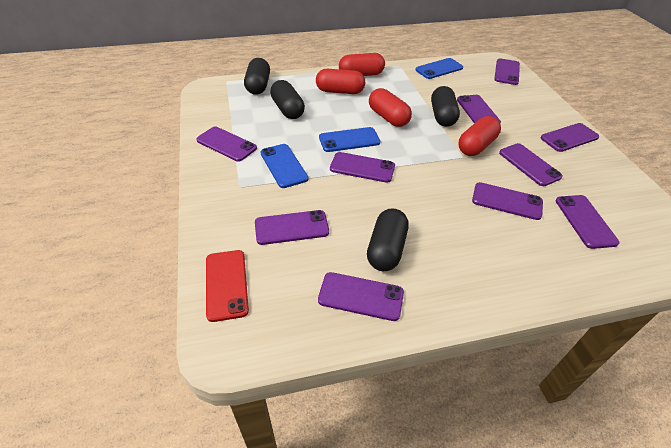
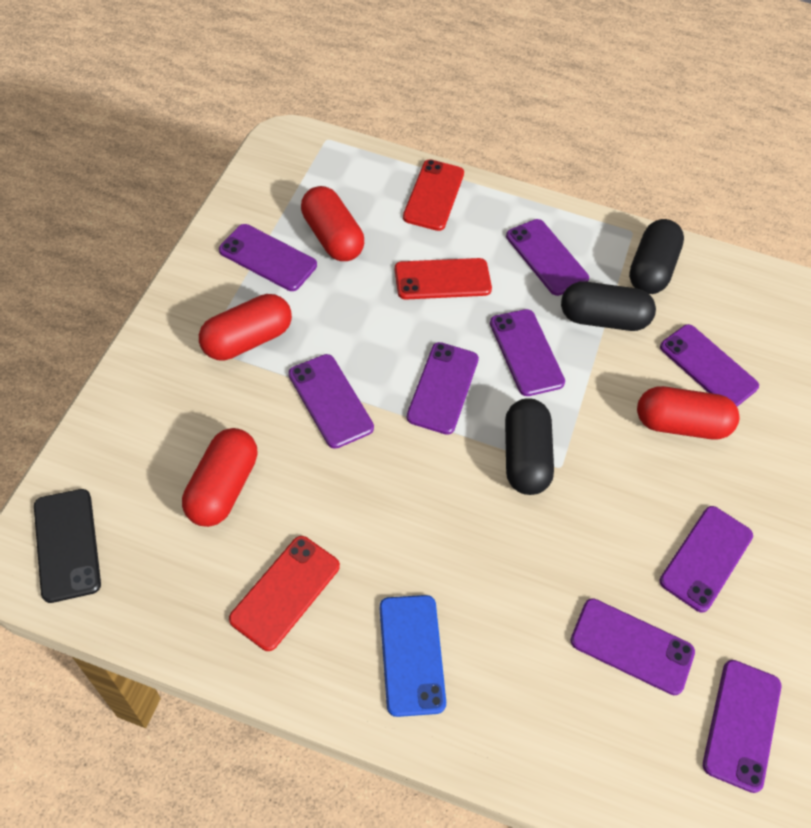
black capsule: [244,58,270,95] [270,80,305,119] [367,208,408,271] [431,86,460,127] = 4 -> [505,398,554,495] [561,281,656,331] [629,219,684,294] = 3
black phone: none = 0 -> [34,489,101,603] = 1
blue phone: [260,144,308,188] [319,127,380,152] [415,58,463,79] = 3 -> [380,595,446,717] = 1
purple phone: [196,127,257,162] [255,210,329,245] [318,272,404,321] [330,152,395,183] [457,95,501,123] [472,182,543,220] [494,58,520,85] [499,143,562,186] [541,123,599,152] [556,195,620,249] = 10 -> [219,224,317,291] [289,354,374,449] [406,342,479,435] [490,309,565,396] [506,219,589,296] [570,598,695,695] [660,324,759,407] [660,506,753,613] [703,660,781,793] = 9
red phone: [206,250,249,322] = 1 -> [229,536,340,651] [395,258,492,300] [403,160,464,231] = 3

